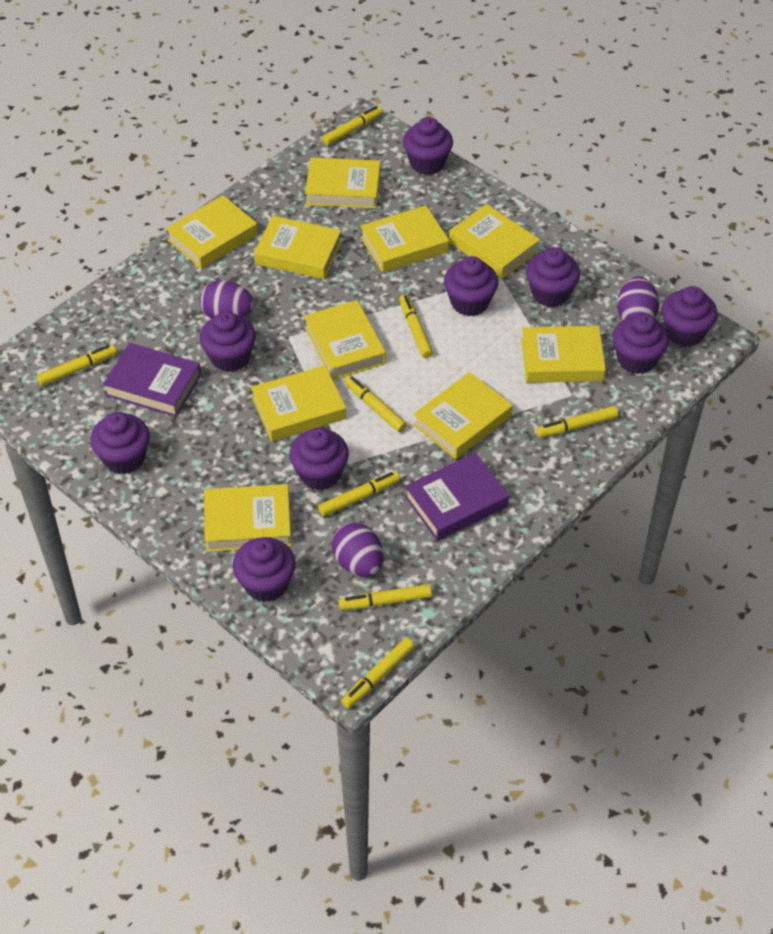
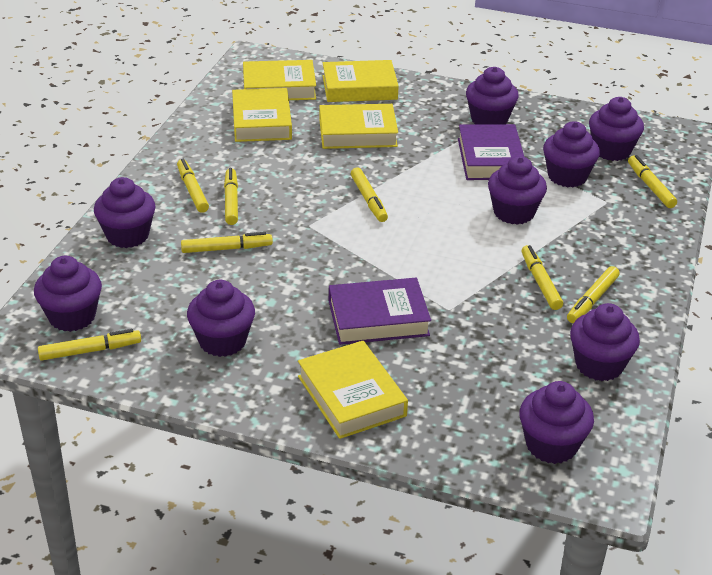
purple egg: [200,280,254,319] [332,522,384,577] [617,277,659,320] = 3 -> none = 0
yellow book: [166,195,258,269] [204,484,292,552] [251,365,346,441] [254,216,342,279] [304,300,386,380] [305,157,380,209] [360,205,449,273] [413,372,513,459] [449,204,540,279] [521,326,606,383] = 10 -> [232,88,292,142] [243,60,316,100] [298,341,408,439] [319,104,398,149] [323,60,399,102] = 5

